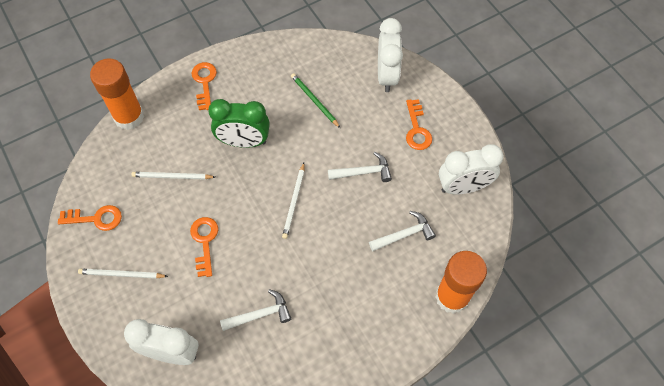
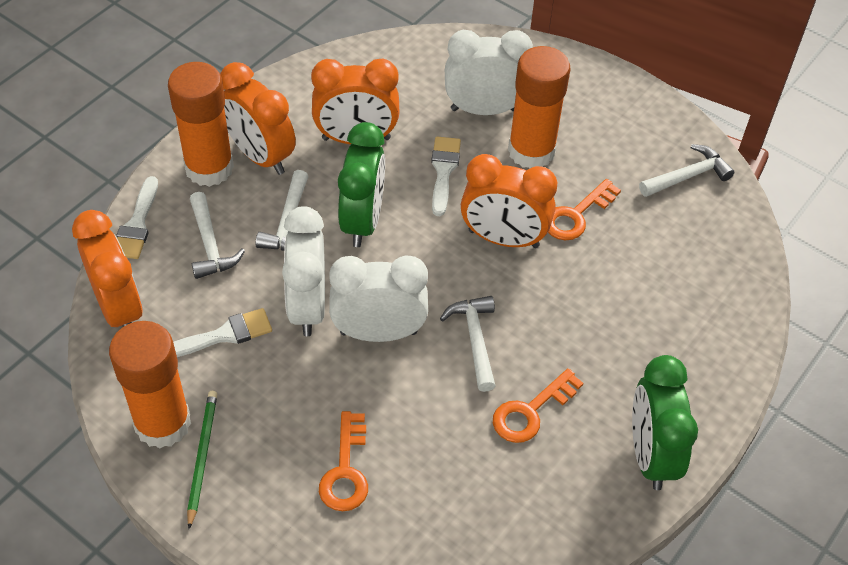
green clock: [208,99,270,148] = 1 -> [338,122,385,247] [632,355,698,490] = 2
orange clock: none = 0 -> [72,210,143,327] [220,62,296,175] [311,59,400,144] [461,154,557,248] = 4
orange glue stick: [90,58,144,130] [435,251,487,314] = 2 -> [109,321,191,448] [168,62,234,187] [508,46,570,168] = 3
orange key: [58,205,122,231] [190,217,218,277] [192,62,217,110] [406,99,432,150] = 4 -> [319,411,368,511] [493,368,583,443] [548,179,621,240] = 3
white brush: none = 0 -> [117,176,158,259] [173,308,272,357] [431,136,461,216] = 3
white hammer: [220,289,291,331] [328,152,392,182] [369,211,436,251] = 3 -> [190,192,245,279] [255,170,309,251] [440,296,496,392] [639,144,734,197] = 4
white pencil: [78,269,168,279] [131,172,215,180] [282,163,305,239] = 3 -> none = 0

